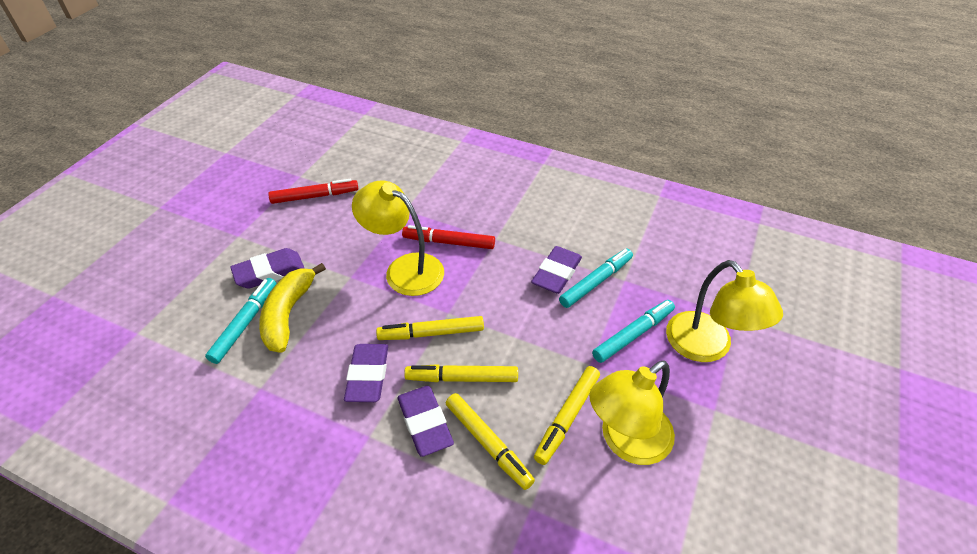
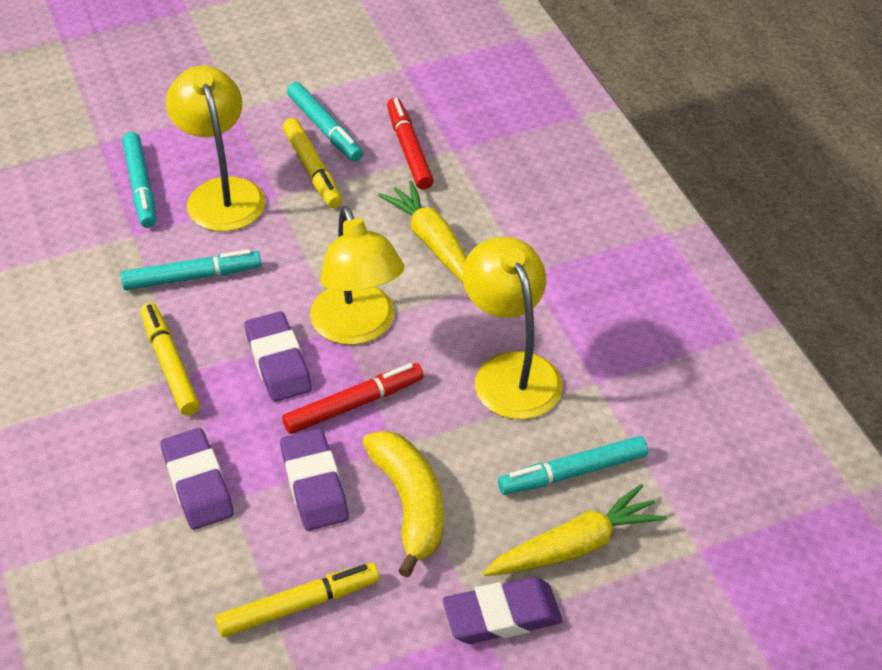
turquoise marker: [205,278,277,364] [559,249,633,308] [592,300,675,363] = 3 -> [120,249,261,290] [122,132,156,228] [287,82,363,162] [498,436,648,495] = 4
yellow carrot: none = 0 -> [378,181,466,282] [483,484,666,576] = 2
yellow marker: [376,316,484,340] [404,364,518,382] [446,393,535,490] [534,366,600,465] = 4 -> [141,303,200,416] [215,563,380,637] [283,118,342,208] = 3

